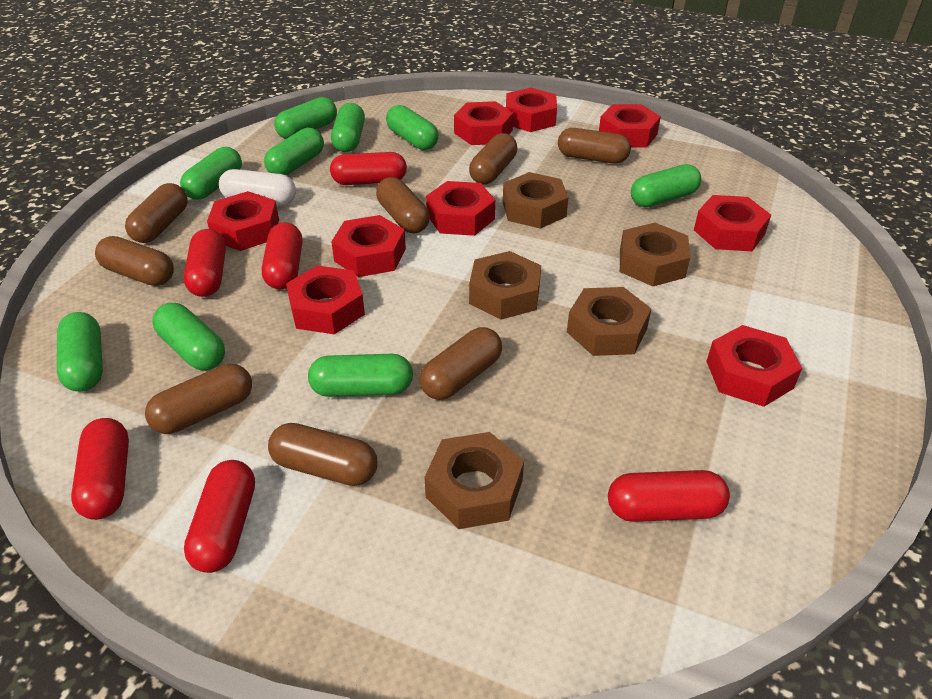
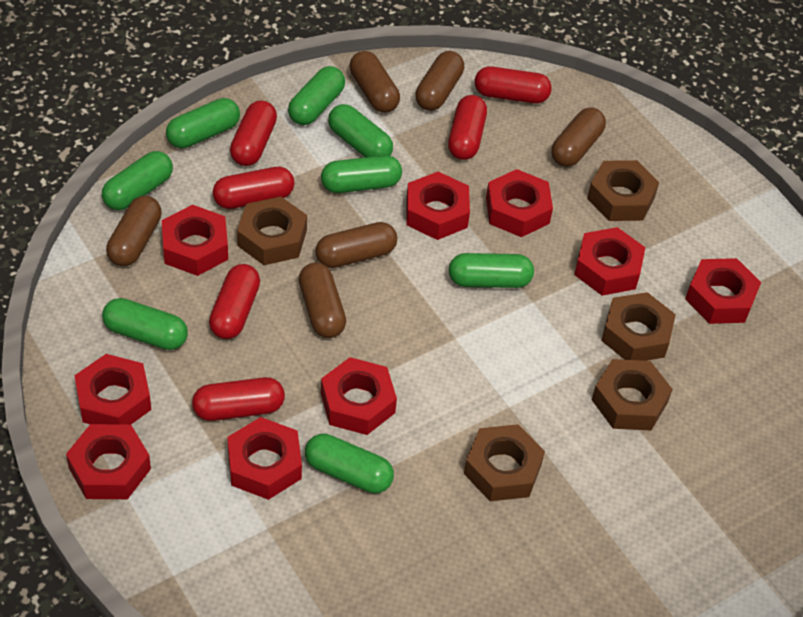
brown capsule: [95,236,174,286] [125,183,188,243] [145,364,252,434] [268,423,378,486] [376,177,430,233] [420,327,502,400] [469,133,517,184] [558,128,631,164] = 8 -> [106,196,162,266] [299,263,346,338] [315,222,397,268] [350,51,400,113] [415,51,464,111] [551,107,606,167] = 6
green capsule: [57,312,103,391] [153,303,225,370] [180,147,242,200] [264,128,324,175] [274,97,337,139] [308,354,413,397] [331,103,365,152] [386,105,439,150] [631,164,701,207] = 9 -> [102,151,173,210] [102,298,188,350] [166,98,240,148] [288,66,345,125] [305,433,394,493] [321,155,402,193] [328,104,393,157] [449,253,534,288] = 8
white capsule: [219,169,296,206] = 1 -> none = 0

